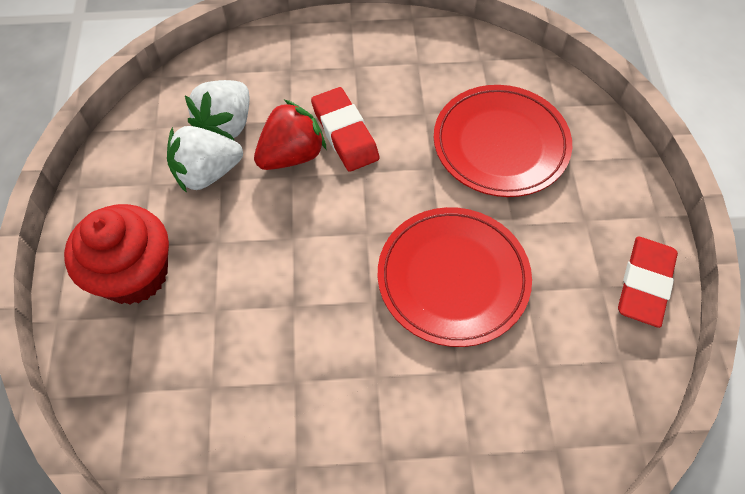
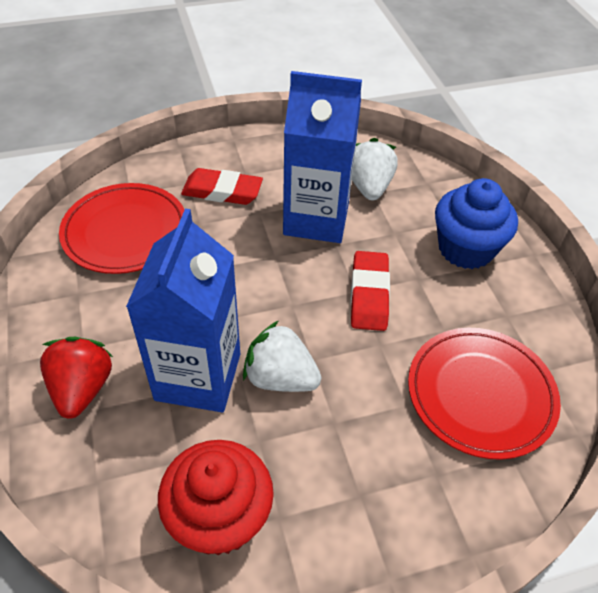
blue carton: none = 0 -> [126,209,240,412] [283,71,362,243] = 2
blue cupcake: none = 0 -> [435,178,518,269] = 1

